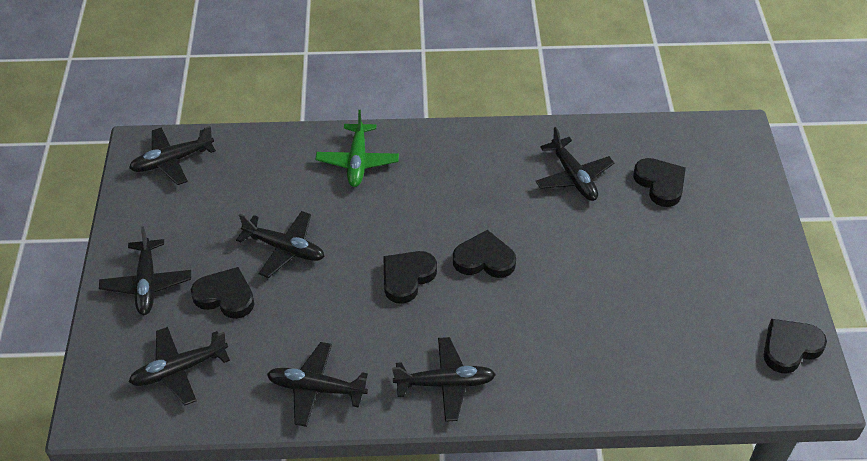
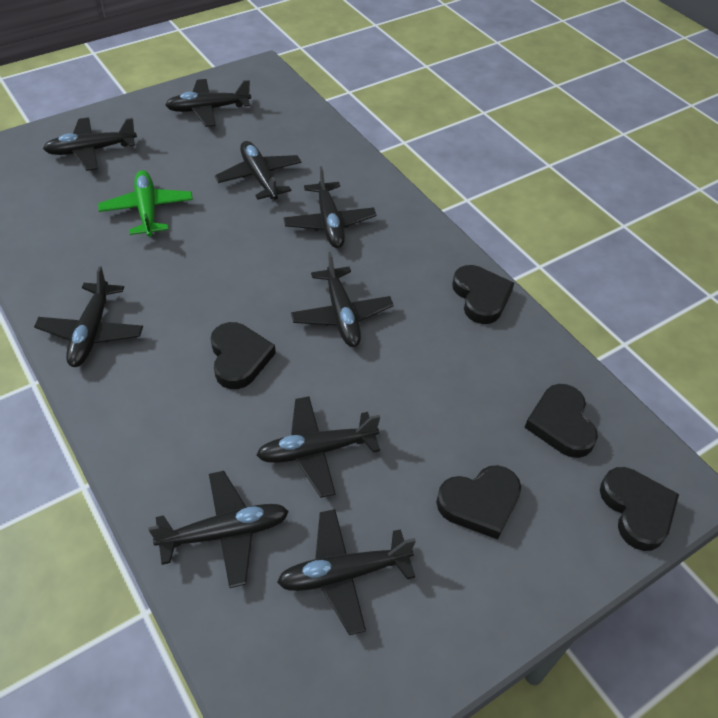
black plane: [99,226,191,315] [129,126,216,185] [129,327,230,405] [236,211,325,278] [267,342,368,427] [392,337,496,422] [535,127,614,201] = 7 -> [34,266,143,367] [43,117,137,171] [148,471,289,588] [165,79,251,127] [215,141,301,200] [256,396,380,498] [277,509,416,635] [283,166,376,248] [291,252,394,347] = 9

